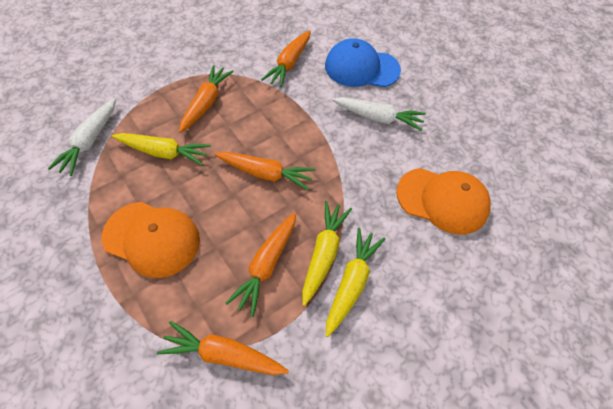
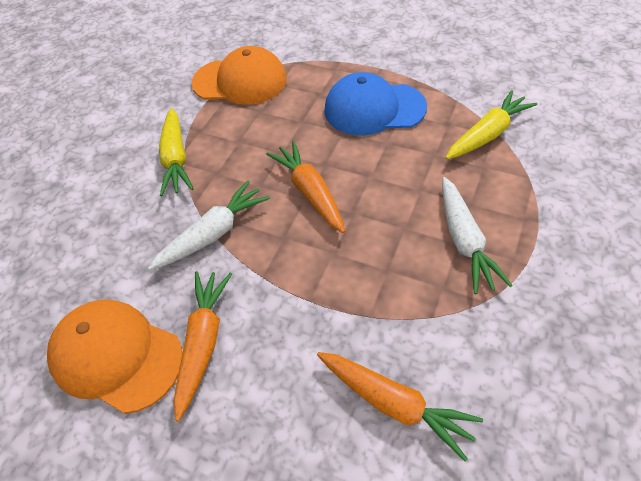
orange carrot: [157,321,289,375] [179,65,234,133] [215,152,315,190] [226,212,296,317] [261,30,311,87] = 5 -> [173,271,232,421] [266,141,345,233] [317,352,483,461] = 3
yellow carrot: [112,133,211,166] [302,201,352,306] [326,228,385,337] = 3 -> [159,108,194,196] [445,90,537,159] = 2

